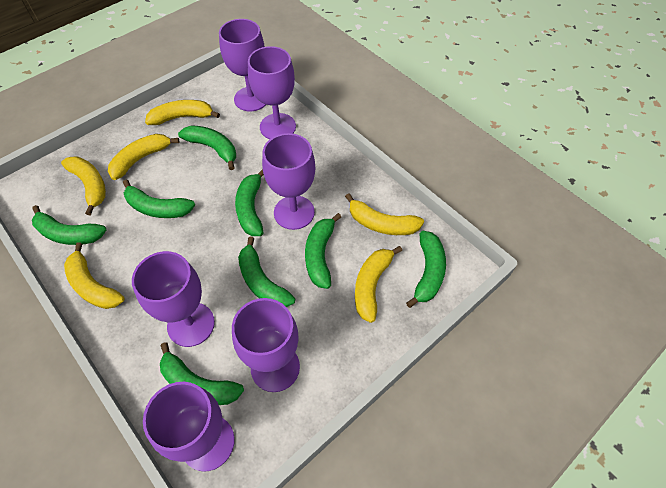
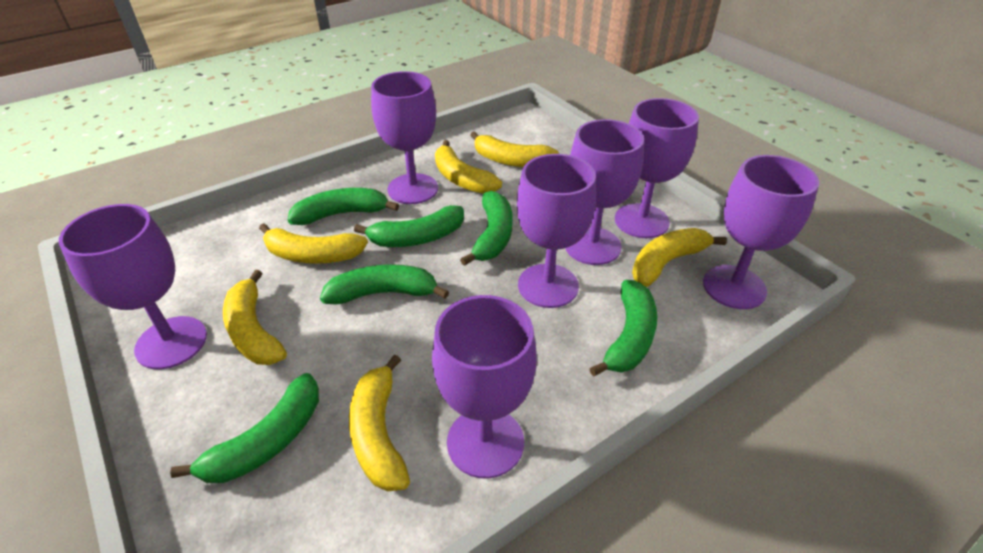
green banana: [32,205,107,245] [123,180,195,218] [160,342,244,405] [178,125,236,170] [235,169,264,236] [238,236,295,307] [305,213,341,289] [406,231,446,308] = 8 -> [170,373,319,483] [288,188,399,225] [320,264,449,305] [354,205,464,247] [460,191,513,266] [589,280,657,377] = 6
purple goblet: [132,251,215,347] [143,382,235,472] [219,19,266,111] [232,298,300,392] [248,46,296,139] [262,133,315,230] = 6 -> [59,204,207,370] [371,71,438,204] [432,295,537,478] [517,154,596,308] [565,119,644,265] [615,98,699,238] [703,155,819,309] = 7

